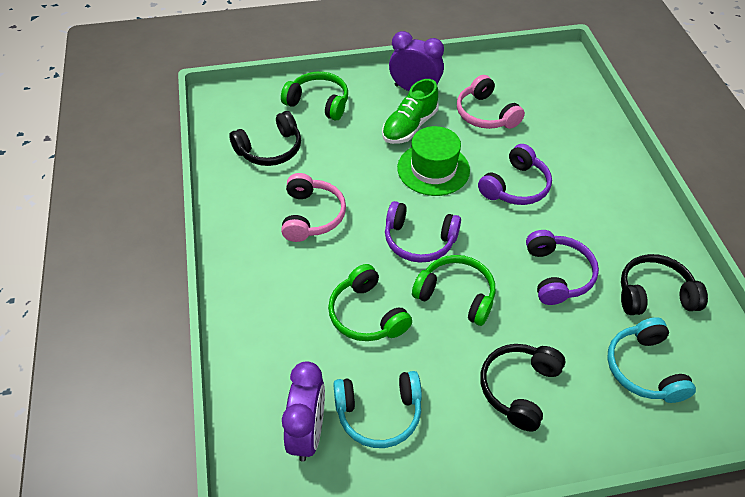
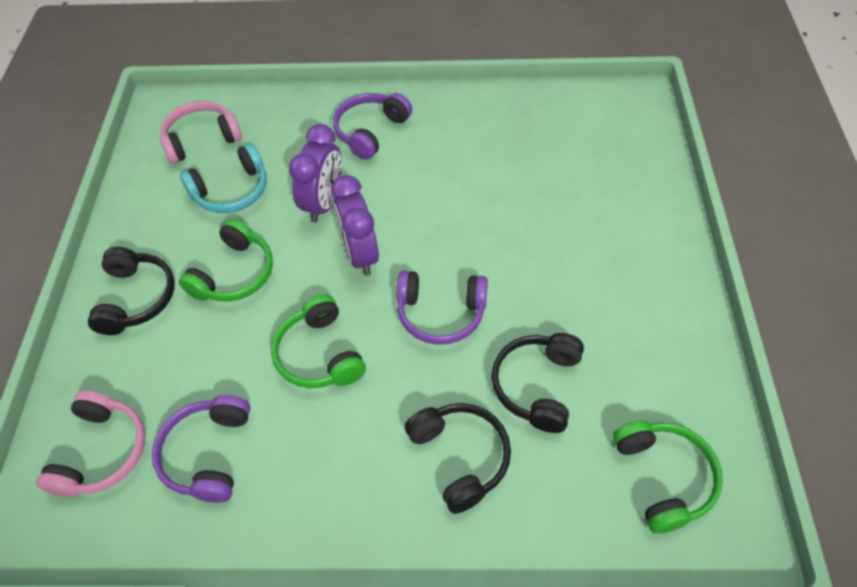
green hat: [397,126,470,196] = 1 -> none = 0
green shoe: [382,79,439,144] = 1 -> none = 0
turquoise headphones: [333,371,422,448] [607,317,696,403] = 2 -> [180,144,267,213] = 1

